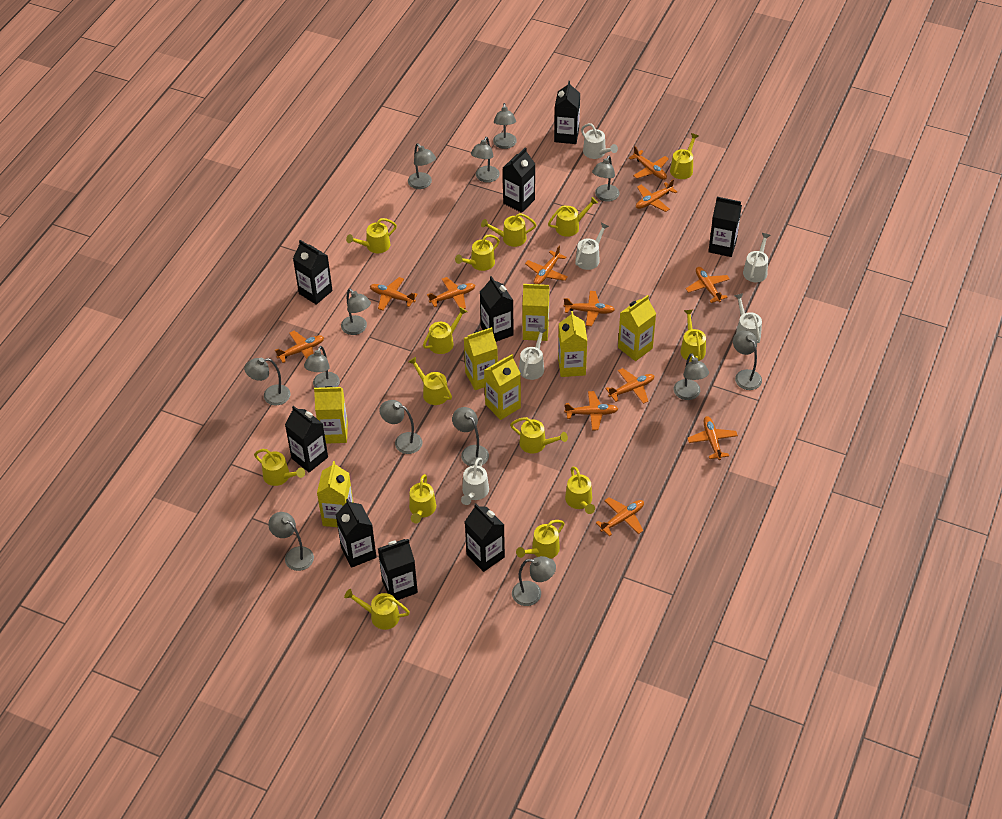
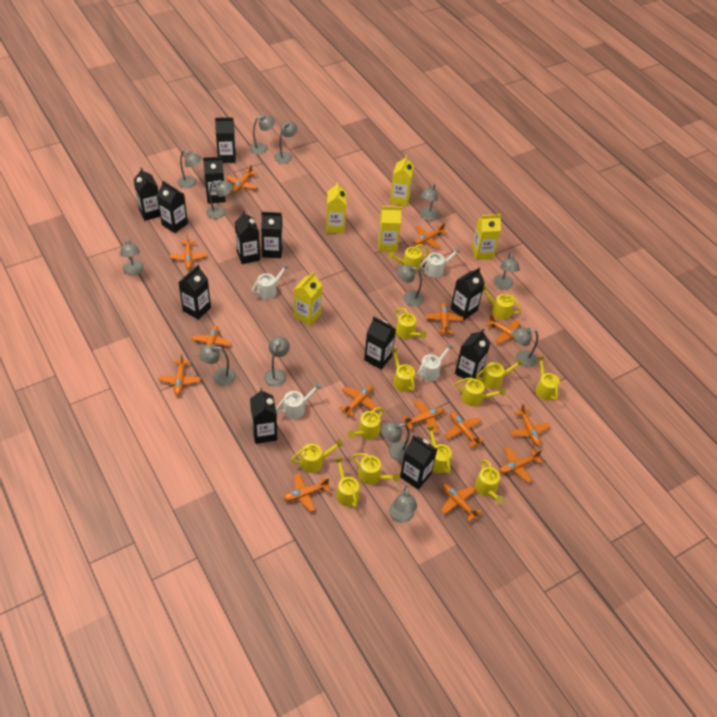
black carton: [285,406,328,472] [293,240,333,305] [336,499,377,568] [378,539,418,600] [465,503,505,572] [480,276,514,342] [503,147,535,213] [554,81,580,144] [708,197,742,257] = 9 -> [133,167,160,221] [157,181,188,233] [178,265,211,320] [203,157,226,203] [215,118,236,163] [235,211,260,264] [250,388,277,444] [261,212,283,258] [364,317,396,370] [400,435,438,490] [451,267,485,320] [455,329,490,381] = 12
orange plane: [275,331,324,363] [370,277,418,311] [427,277,475,309] [525,246,568,284] [564,291,615,326] [564,391,618,431] [596,497,644,536] [605,368,654,404] [629,146,669,180] [636,179,677,212] [686,267,730,303] [687,416,738,460] = 12 -> [159,354,201,395] [170,234,207,269] [191,325,231,356] [227,165,258,193] [283,473,330,512] [340,385,377,417] [402,400,445,434] [414,223,447,249] [425,303,464,335] [440,484,482,522] [445,412,484,448] [486,314,519,344] [499,447,543,483] [510,404,550,446] = 14
white watering can: [461,458,489,505] [519,328,546,380] [575,222,609,270] [581,123,618,159] [734,293,762,343] [743,233,770,282] = 6 -> [252,263,289,299] [276,382,322,419] [417,343,454,381] [420,247,461,278] = 4
yellow carton: [314,386,348,444] [317,461,353,527] [464,327,498,390] [484,354,521,420] [523,284,549,341] [558,311,587,377] [618,295,656,361] = 7 -> [294,271,322,326] [326,182,346,234] [378,206,402,252] [390,155,414,207] [472,214,501,260] = 5
yellow watering can: [254,449,305,486] [344,589,410,630] [346,218,397,253] [408,357,452,405] [409,474,436,523] [423,307,467,354] [455,235,500,271] [481,213,536,247] [510,417,568,454] [516,520,565,559] [548,197,598,237] [565,467,595,514] [670,133,699,179] [680,309,706,362] = 14 -> [291,439,343,473] [334,457,359,508] [348,407,384,439] [353,453,400,485] [388,244,429,271] [390,348,415,392] [396,308,427,339] [426,425,452,474] [455,377,505,406] [475,459,504,504] [476,359,523,389] [483,285,521,320] [536,356,560,400] = 13

